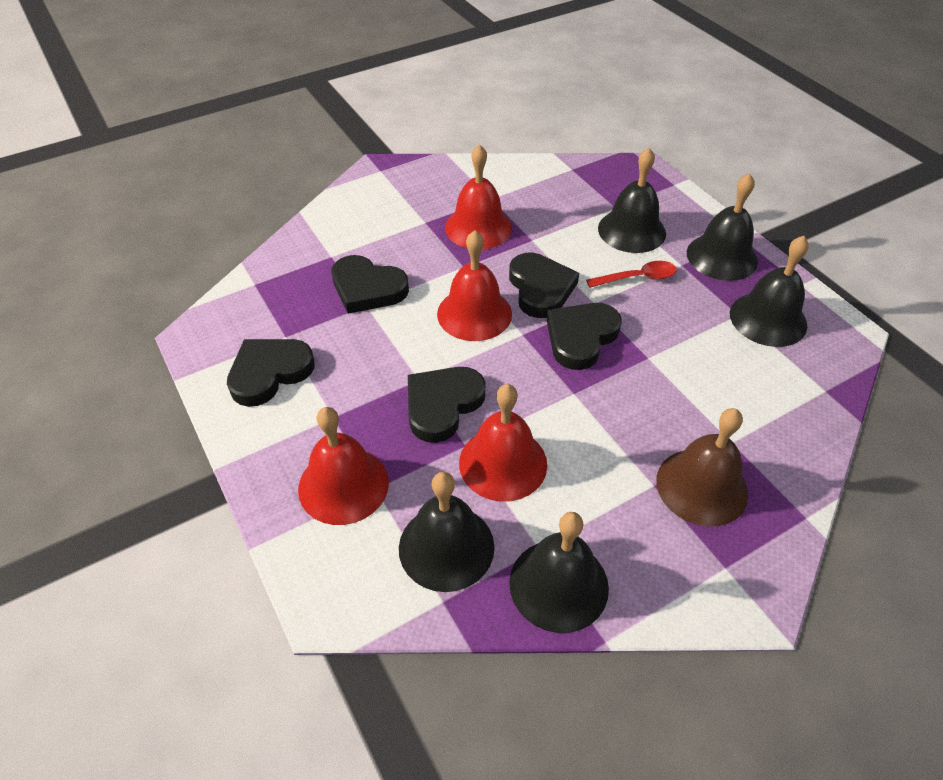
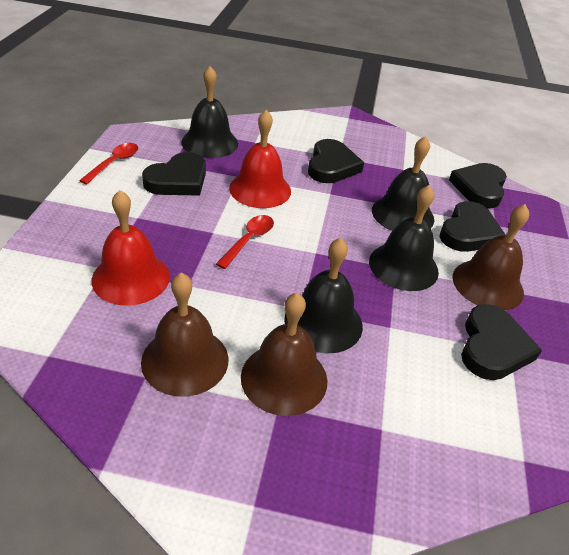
black bell: [399,472,495,592] [509,512,609,633] [598,148,666,253] [687,173,758,281] [730,236,809,347] = 5 -> [181,66,238,158] [284,238,363,353] [369,185,439,291] [372,136,434,231] = 4
brown bell: [656,408,748,527] = 1 -> [141,273,228,397] [241,293,328,416] [452,204,529,310] = 3
red bell: [298,407,389,525] [437,230,512,341] [445,144,512,249] [459,384,547,502] = 4 -> [92,190,170,306] [229,110,291,208] = 2
red spoon: [586,261,677,288] = 1 -> [79,143,138,184] [216,215,274,269] = 2

